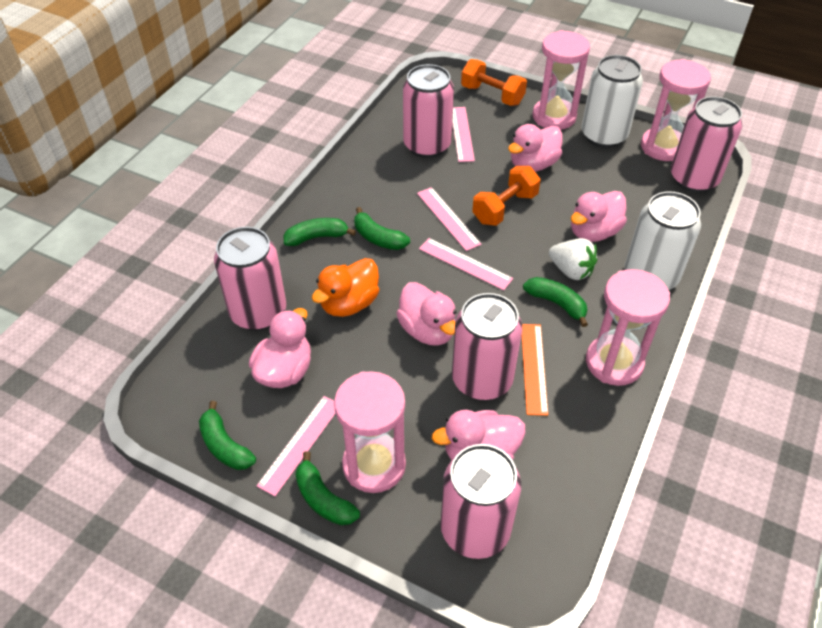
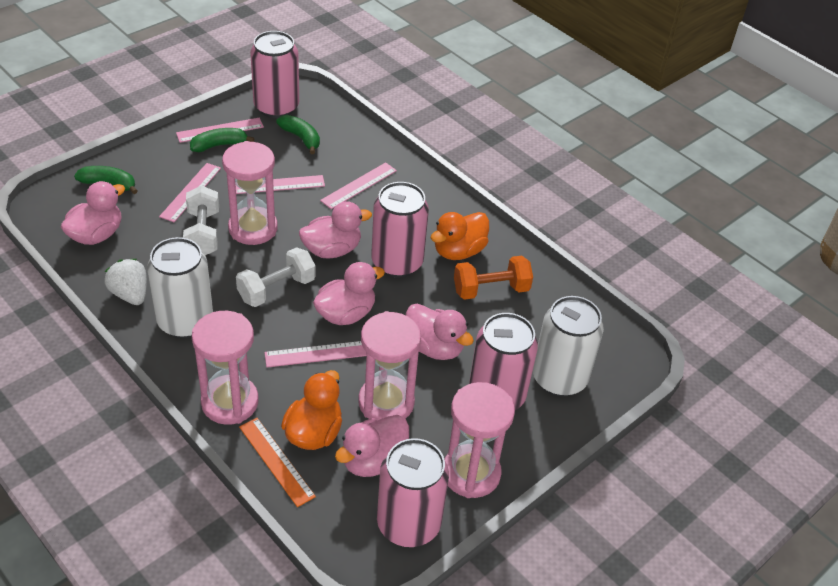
green banana: [199,401,256,470] [284,218,356,246] [295,451,360,525] [354,207,410,250] [523,277,588,327] = 5 -> [74,166,138,194] [190,128,255,152] [276,115,320,154] = 3
orange duck: [312,258,379,317] = 1 -> [281,370,342,450] [431,212,489,260] = 2
orange dumbbell: [461,59,527,106] [472,166,541,226] = 2 -> [454,256,533,300] = 1
pink can: [214,227,286,331] [403,64,454,158] [440,444,521,559] [452,293,522,400] [671,97,742,193] = 5 -> [250,31,299,118] [371,182,429,278] [377,438,449,547] [469,313,538,410] = 4
pink ruler: [257,396,335,496] [417,187,481,251] [419,238,513,290] [452,107,475,162] = 4 -> [159,163,221,222] [176,118,264,143] [236,175,325,194] [264,341,367,367] [320,162,397,209] = 5
white dumbbell: none = 0 -> [183,186,219,255] [236,247,315,307] = 2

